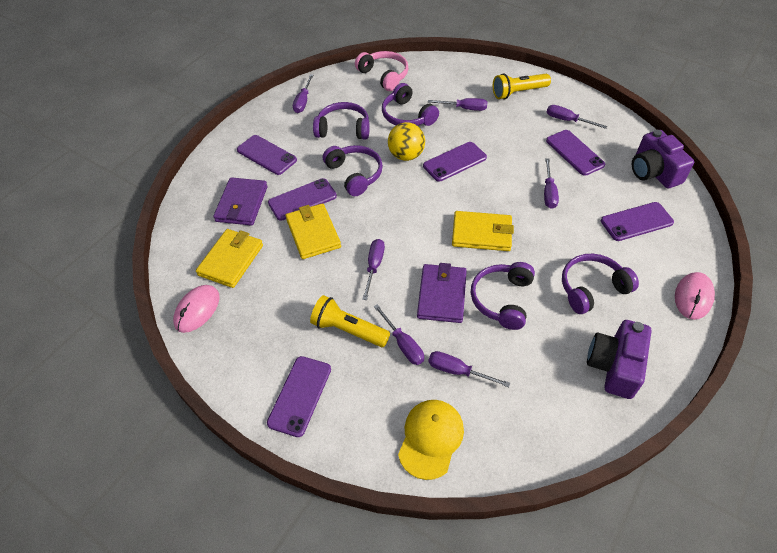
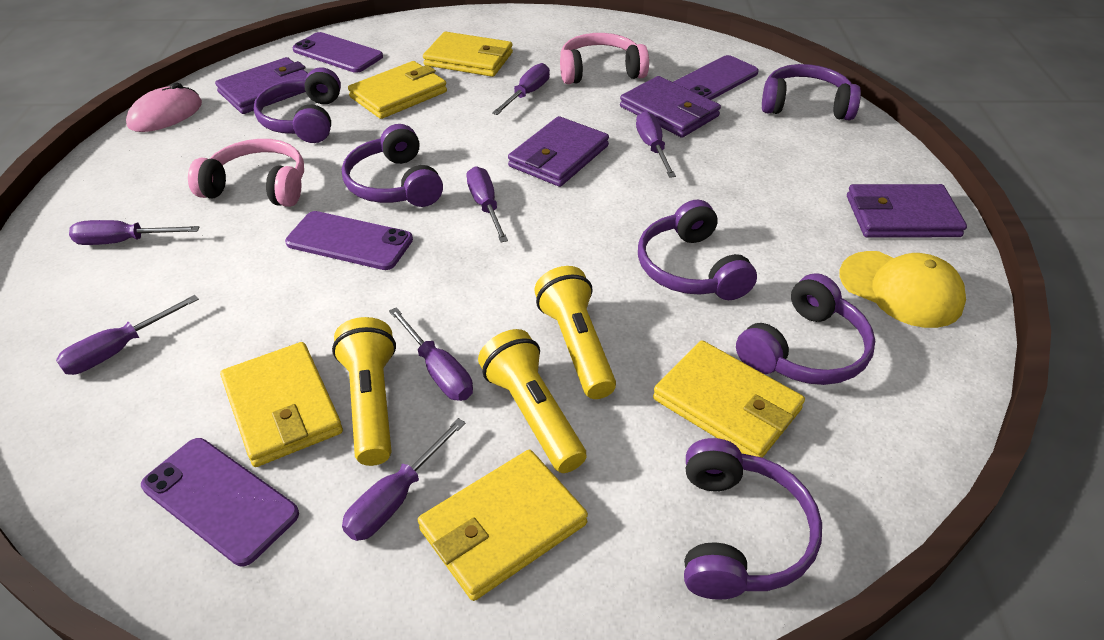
pink headphones: [355,51,408,91] = 1 -> [188,139,304,207] [560,33,649,84] = 2
pink mouse: [173,285,220,333] [675,272,715,320] = 2 -> [126,83,202,132] = 1
purple camera: [587,320,652,399] [632,130,694,189] = 2 -> none = 0
purple headphones: [313,102,370,140] [323,145,383,196] [382,83,439,126] [471,262,535,330] [562,254,639,314] = 5 -> [254,67,341,143] [342,124,443,207] [638,200,757,300] [684,438,822,600] [736,273,875,385] [762,64,861,120] = 6
purple phone: [237,135,297,175] [267,356,331,437] [268,178,337,221] [423,142,487,182] [546,130,605,176] [601,202,674,241] = 6 -> [141,438,299,566] [285,211,413,270] [292,32,383,73] [673,55,759,100] = 4
purple wallet: [213,177,268,226] [417,263,467,323] = 2 -> [215,57,308,114] [508,116,609,187] [620,76,721,137] [847,184,967,238] = 4
yellow ball: [388,122,425,161] = 1 -> none = 0
yellow flashlight: [310,295,390,347] [493,73,551,99] = 2 -> [332,317,396,466] [478,329,586,473] [534,266,616,399] = 3
yellow wallet: [196,229,263,288] [286,203,341,259] [452,211,514,251] = 3 -> [220,342,343,467] [348,61,447,119] [418,450,588,601] [423,32,513,77] [653,340,805,458] = 5

